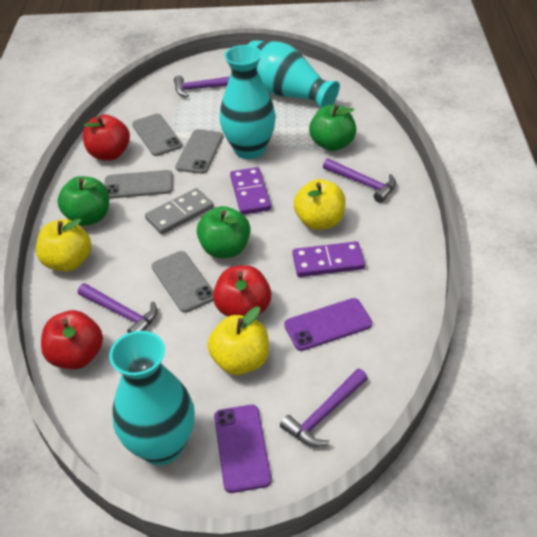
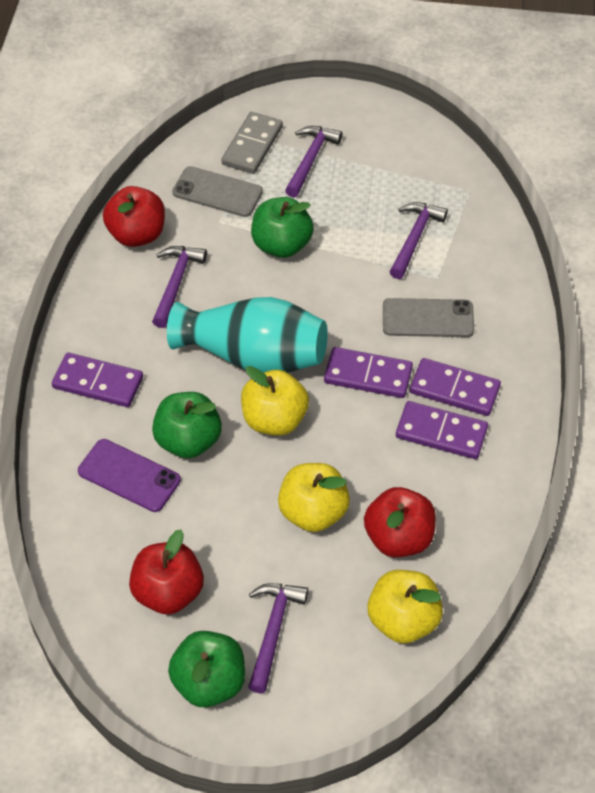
grey phone: [104,170,173,199] [132,114,182,156] [152,251,214,313] [175,129,223,174] = 4 -> [172,166,263,217] [383,298,474,337] = 2
purple domino: [230,167,271,215] [292,241,365,277] = 2 -> [52,353,143,407] [324,347,413,398] [396,401,488,459] [410,358,501,416] = 4
purple phone: [214,405,272,493] [284,298,372,351] = 2 -> [78,439,181,512] = 1
turquoise vase: [109,331,195,465] [219,45,276,159] [248,40,340,109] = 3 -> [167,297,328,373] = 1

